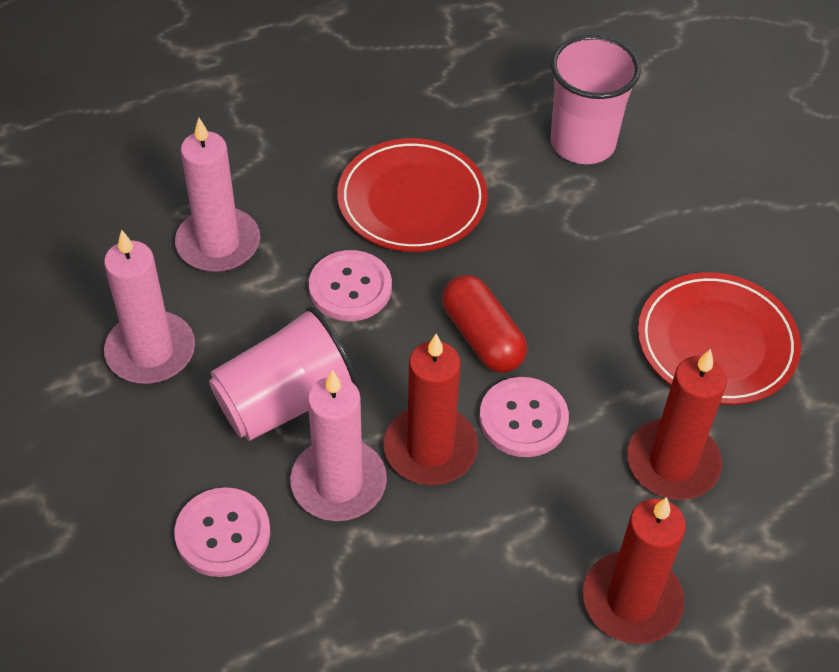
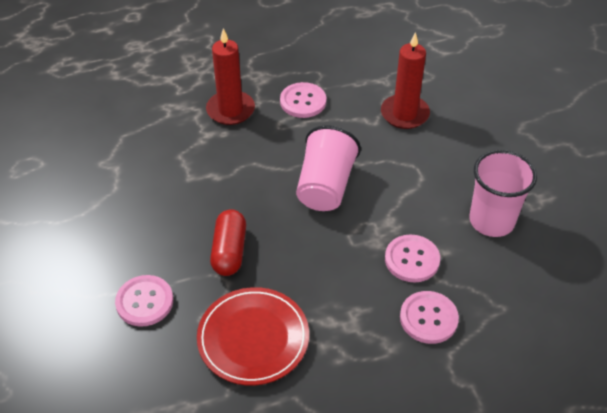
pink button: [174,487,270,577] [309,250,392,321] [480,377,569,457] = 3 -> [115,275,173,327] [280,82,326,118] [385,235,440,282] [400,291,459,344] = 4
pink candle: [104,230,195,384] [175,118,260,272] [290,370,387,521] = 3 -> none = 0
red candle: [384,334,478,485] [583,497,686,644] [627,349,727,500] = 3 -> [206,28,255,125] [381,32,430,129] = 2
red plate: [337,138,488,252] [638,272,801,405] = 2 -> [197,287,309,385] = 1

